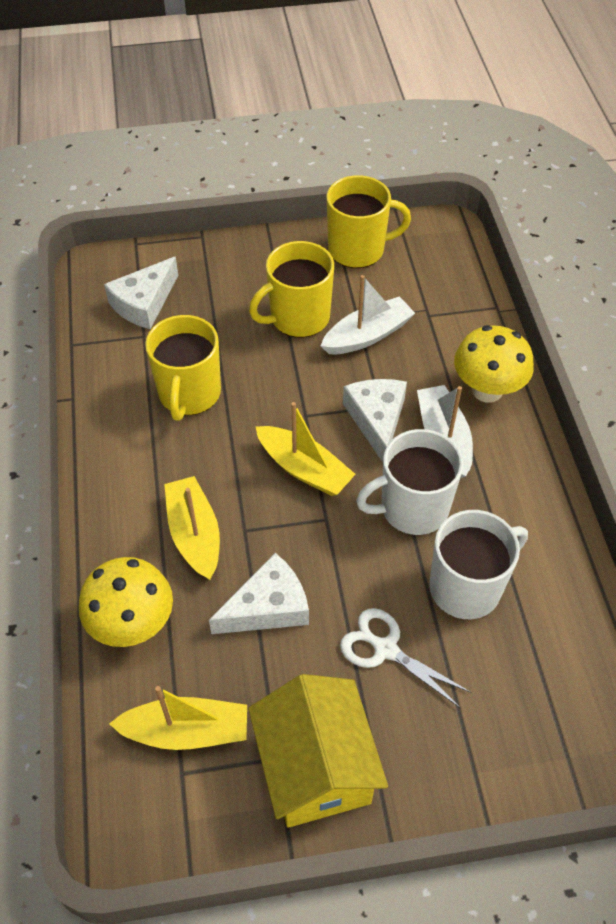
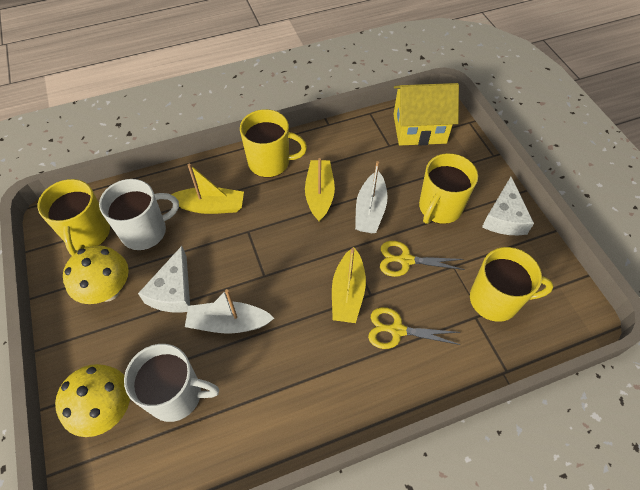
white cheese: [104,257,178,329] [209,553,309,634] [343,379,407,462] = 3 -> [138,246,190,313] [482,177,534,235] = 2
white scissors: [340,608,471,708] = 1 -> none = 0
yellow mug: [145,315,221,421] [249,241,334,338] [327,175,411,268] = 3 -> [38,179,110,256] [240,109,307,178] [419,153,478,224] [470,247,554,322] = 4
yellow scissors: none = 0 -> [368,307,460,349] [380,241,465,277] = 2

